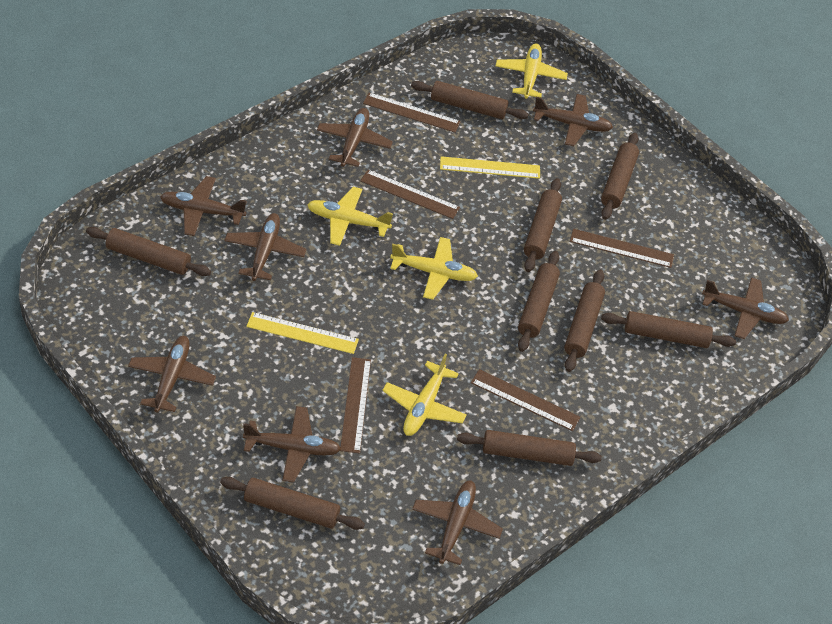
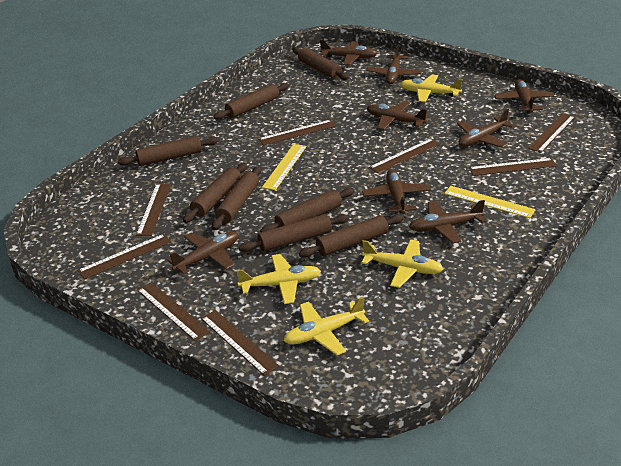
brown rolling pin: [86,227,211,276] [220,477,365,530] [411,81,529,119] [457,430,602,466] [518,251,560,352] [524,178,562,272] [564,270,605,372] [601,133,639,220] [601,311,736,348] = 9 -> [118,136,218,166] [183,163,247,223] [212,166,262,230] [213,83,289,120] [239,214,349,252] [260,188,355,233] [292,47,349,80] [299,214,404,258] = 8
brown ruler: [340,357,371,453] [360,170,460,219] [363,93,461,133] [471,369,581,431] [570,229,674,268] = 5 -> [78,234,171,279] [136,184,171,236] [137,282,210,341] [201,310,279,376] [258,120,336,145] [369,138,441,174] [469,158,557,176] [528,113,575,153] = 8

